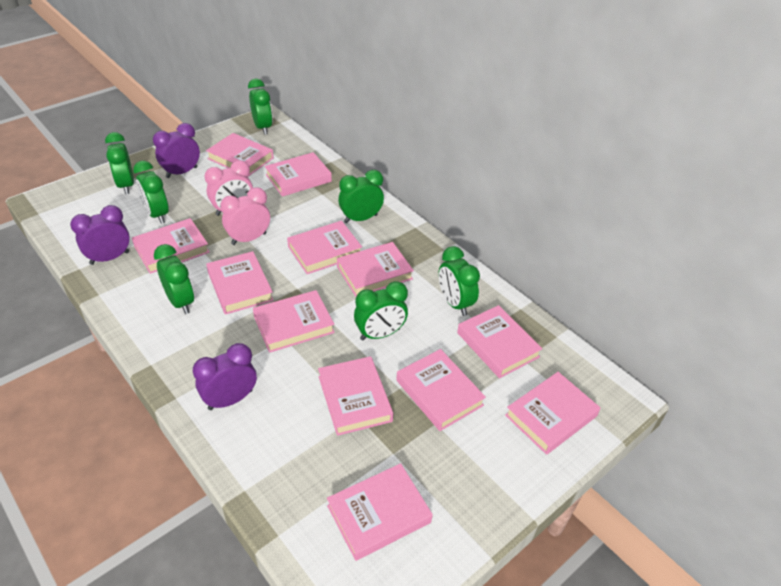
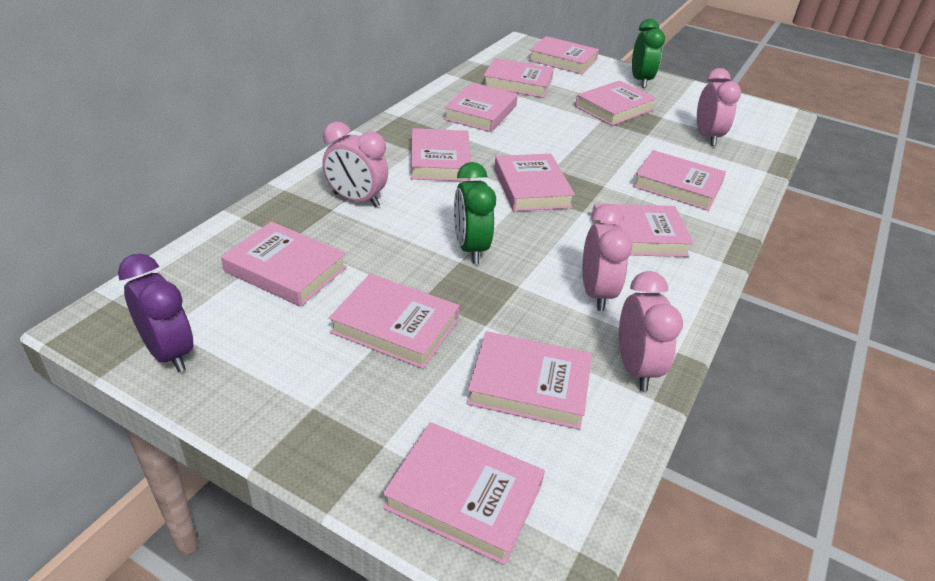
green clock: [105,132,134,194] [133,161,169,224] [154,244,194,314] [248,79,272,135] [338,170,384,223] [354,281,408,341] [438,246,480,316] = 7 -> [454,162,496,264] [632,19,665,88] = 2
pink clock: [204,160,253,216] [220,187,270,245] = 2 -> [322,122,388,207] [583,204,633,311] [619,271,683,391] [697,68,741,146] = 4
purple clock: [70,205,130,265] [153,123,200,178] [193,343,257,410] = 3 -> [118,253,193,372] = 1

